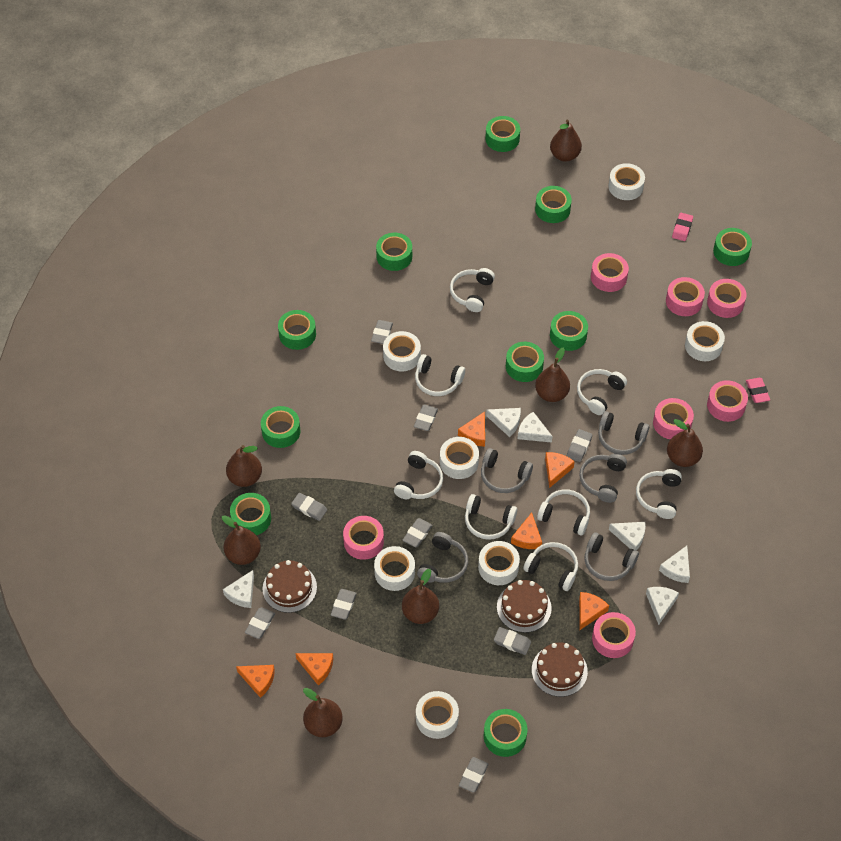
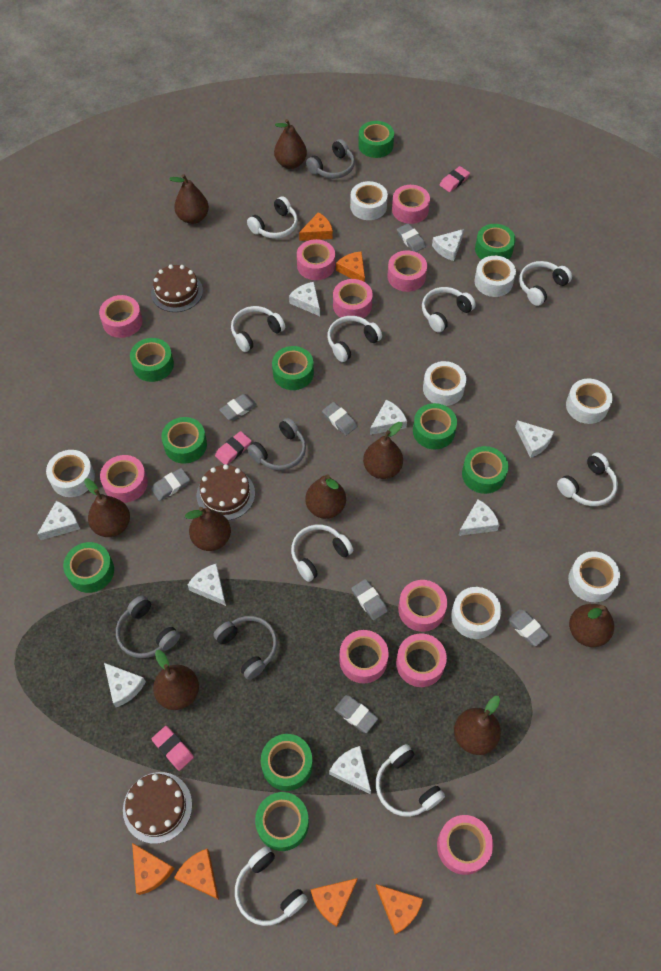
brown pear: [222,515,261,565] [226,445,262,487] [303,688,343,737] [402,569,439,624] [535,348,570,402] [550,120,582,162] [667,419,703,467] = 7 -> [84,478,130,537] [153,650,199,710] [169,174,209,224] [185,507,231,551] [274,119,307,169] [305,475,346,519] [363,422,403,479] [454,696,501,755] [569,604,614,647] = 9
grey eraser: [245,607,275,639] [291,493,327,521] [331,589,357,620] [371,320,393,344] [403,518,433,547] [414,405,438,431] [459,757,488,793] [494,627,531,655] [567,429,592,462] = 9 -> [151,468,190,501] [219,394,257,421] [322,402,357,436] [334,695,378,733] [351,579,388,621] [397,223,426,252] [507,609,549,646] = 7
grey headphones: [417,532,468,583] [481,448,533,493] [579,454,627,503] [585,532,639,581] [598,411,649,455] = 5 -> [116,595,180,658] [213,616,277,680] [247,418,306,470] [306,139,355,179] = 4
pink eraser: [672,213,693,241] [746,378,770,403] = 2 -> [152,726,194,771] [215,431,252,465] [440,166,470,192] = 3
pink tape: [343,516,384,560] [591,253,629,292] [592,612,636,658] [653,398,694,439] [666,277,705,316] [707,279,747,318] [707,380,748,422] = 7 -> [99,295,143,338] [100,455,148,503] [297,239,335,280] [333,279,373,318] [339,630,389,684] [387,250,427,292] [392,185,430,224] [396,634,447,687] [398,580,447,632] [437,815,493,875] = 10
white cheese: [223,570,254,608] [486,408,521,437] [518,412,552,443] [609,522,646,551] [646,587,679,625] [659,546,690,583] = 6 -> [37,501,80,540] [104,663,146,707] [188,564,226,606] [289,282,320,316] [329,746,371,795] [370,400,407,435] [432,229,464,261] [458,499,499,536] [515,420,554,458] = 9
white headphones: [394,451,443,499] [415,354,465,396] [450,268,495,312] [465,494,517,540] [523,542,578,591] [537,489,590,536] [577,369,627,415] [636,469,682,519] = 8 -> [231,306,285,352] [235,846,308,926] [247,196,298,239] [291,524,353,582] [327,316,382,362] [376,744,445,817] [422,287,476,333] [519,261,572,306] [557,452,618,506] = 9

